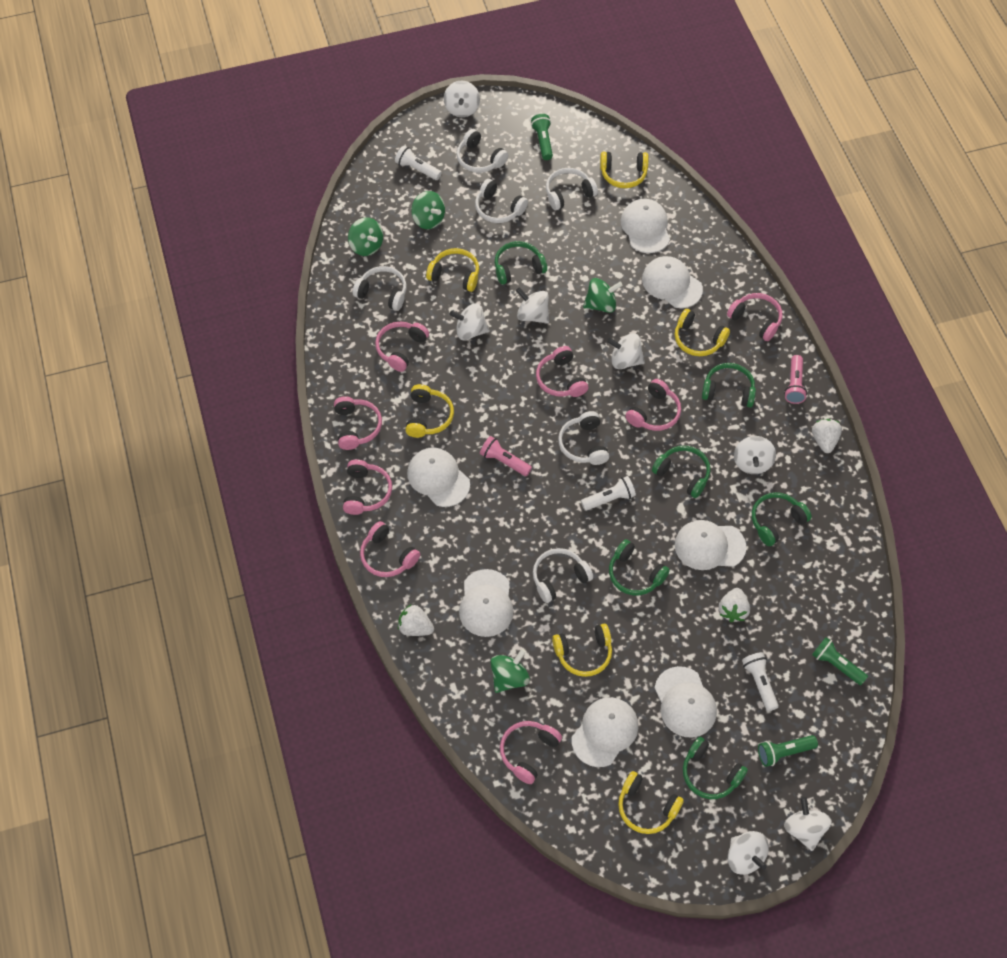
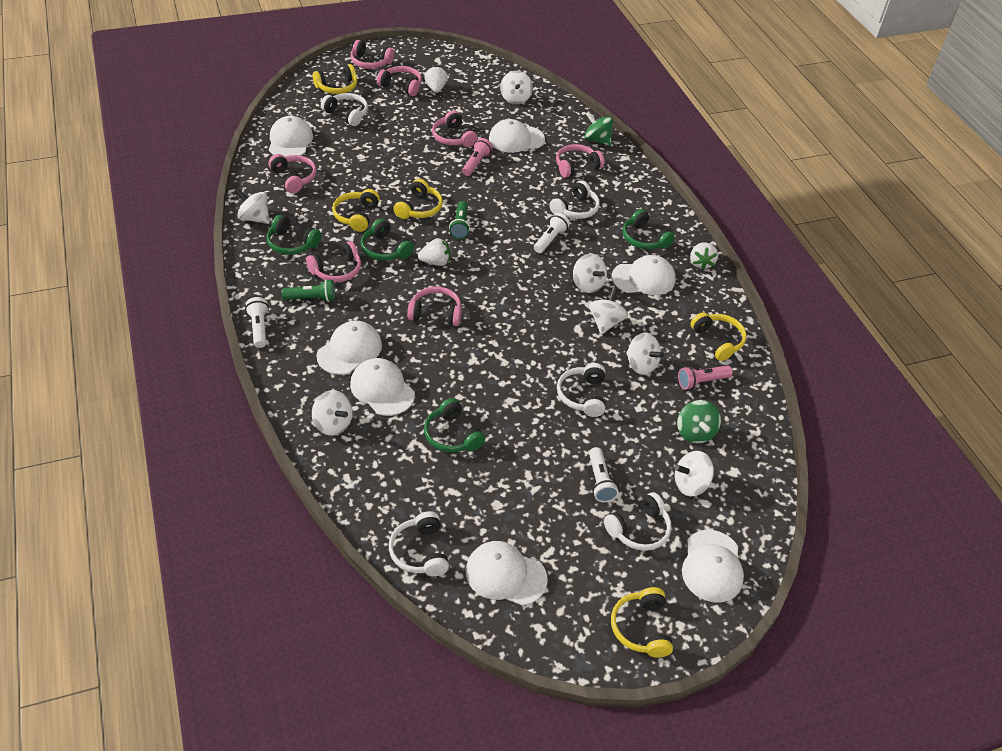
green flashlight: [531,114,553,160] [758,735,818,767] [812,637,868,685] = 3 -> [282,279,335,302] [449,201,470,239] = 2
green headphones: [495,241,547,285] [609,539,670,595] [652,446,711,498] [683,737,748,799] [702,363,756,408] [752,492,812,546] = 6 -> [267,215,321,255] [361,219,414,260] [424,398,485,453] [623,209,675,250] = 4
green spinning top: [348,217,383,256] [411,191,445,229] [490,648,530,693] [583,278,623,313] = 4 -> [584,111,613,146] [677,400,721,443] = 2
pink headphones: [334,396,382,450] [343,460,392,515] [360,521,420,577] [375,322,429,372] [500,721,562,784] [536,346,588,397] [625,379,681,431] [727,293,783,341] = 8 -> [268,154,316,193] [306,241,361,283] [351,40,394,69] [377,66,422,96] [407,287,462,326] [432,110,477,147] [556,144,605,178] = 7
white headphones: [353,266,407,311] [456,129,508,173] [475,179,528,223] [533,548,593,603] [546,168,598,210] [558,411,609,465] = 6 -> [321,93,368,126] [389,511,449,576] [549,180,600,219] [557,363,605,417] [604,492,671,551] = 5
yellow headphones: [405,384,454,438] [426,248,479,292] [552,624,612,677] [600,152,649,188] [618,771,684,834] [675,309,730,356] = 6 -> [313,64,357,94] [332,189,380,232] [394,179,443,219] [611,587,673,658] [691,312,747,361] = 5

